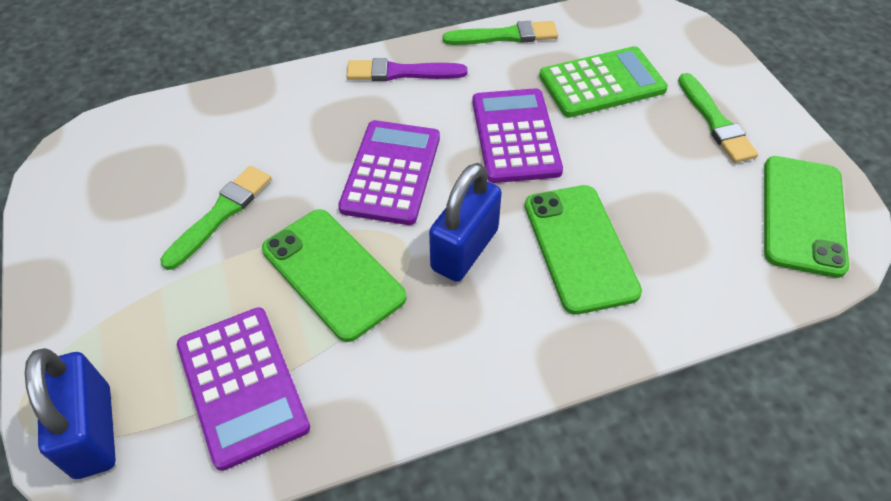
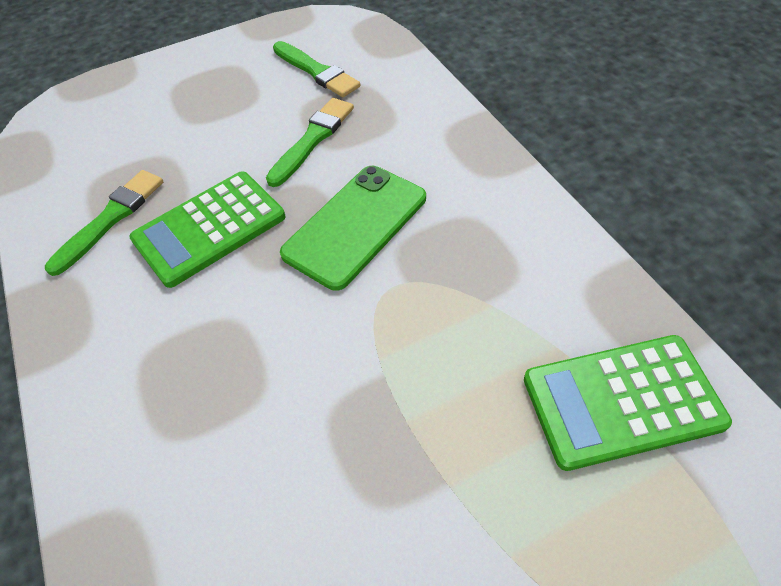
blue padlock: [24,348,116,479] [429,163,502,282] = 2 -> none = 0
green calculator: [539,46,668,118] = 1 -> [129,171,285,288] [524,335,732,471] = 2
green phone: [262,209,407,342] [525,185,642,315] [764,156,849,278] = 3 -> [280,166,426,291] = 1
purple brush: [347,58,467,81] = 1 -> none = 0
purple calculator: [177,307,310,471] [338,120,440,225] [472,88,563,183] = 3 -> none = 0

